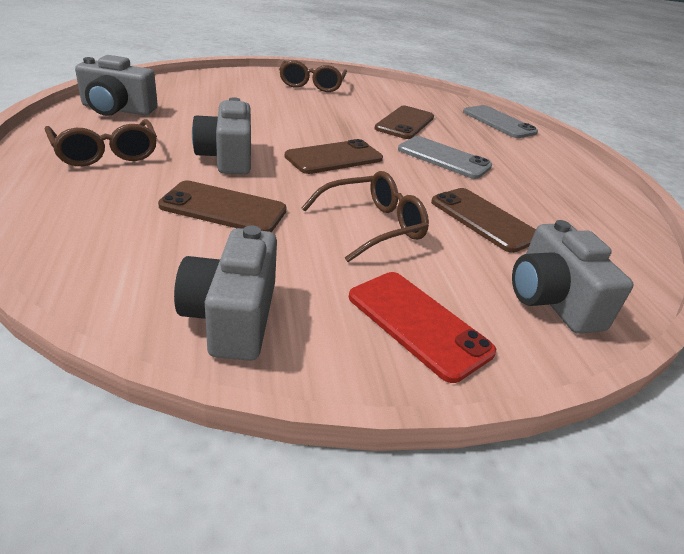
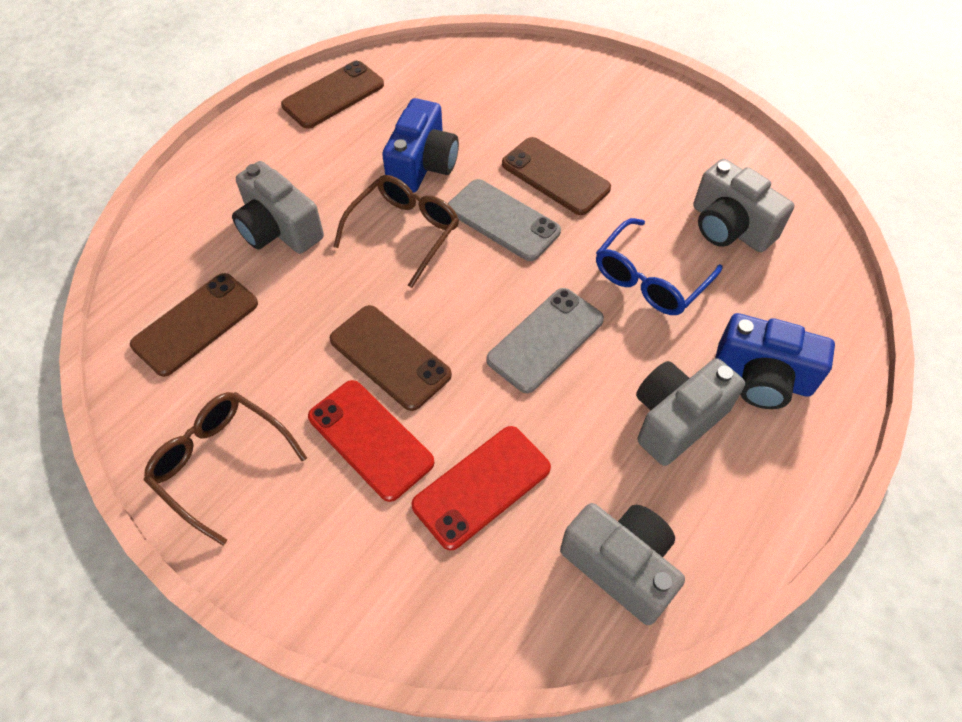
blue camera: none = 0 -> [382,98,459,193] [715,313,835,409] = 2
blue glasses: none = 0 -> [596,218,723,315] = 1
brown glasses: [45,119,157,166] [279,60,347,92] [301,171,429,262] = 3 -> [144,392,307,545] [333,175,459,288] = 2
red phone: [349,272,496,383] = 1 -> [308,380,434,502] [411,426,551,550] = 2

